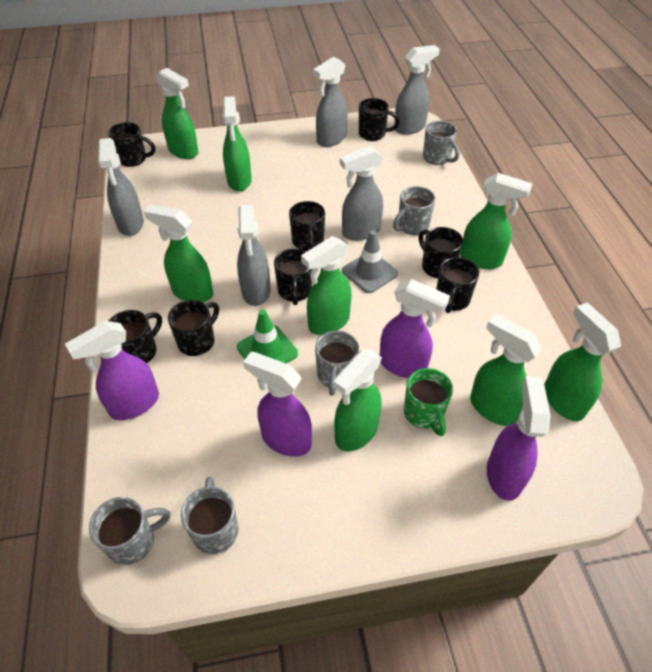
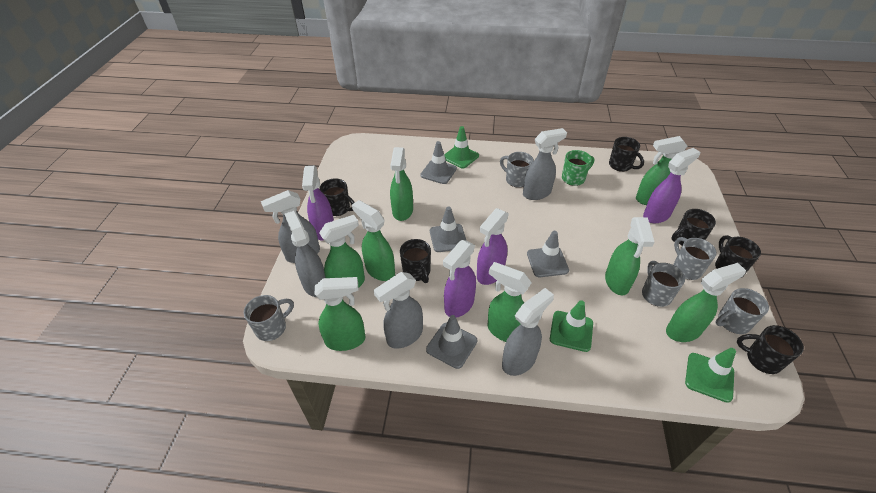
black mug: [108,122,155,167] [109,310,162,363] [168,300,219,356] [274,249,312,305] [289,201,325,251] [359,98,400,141] [418,227,463,278] [436,257,479,313] = 8 -> [319,178,355,216] [400,239,431,283] [609,137,644,172] [672,209,716,246] [715,235,761,278] [737,325,804,374] = 6
green traffic cone: [237,309,298,363] = 1 -> [444,126,479,168] [550,300,593,352] [685,348,736,403] = 3
grey traffic cone: [342,231,398,293] = 1 -> [420,141,457,184] [426,315,477,369] [430,207,467,252] [527,231,569,277] = 4

